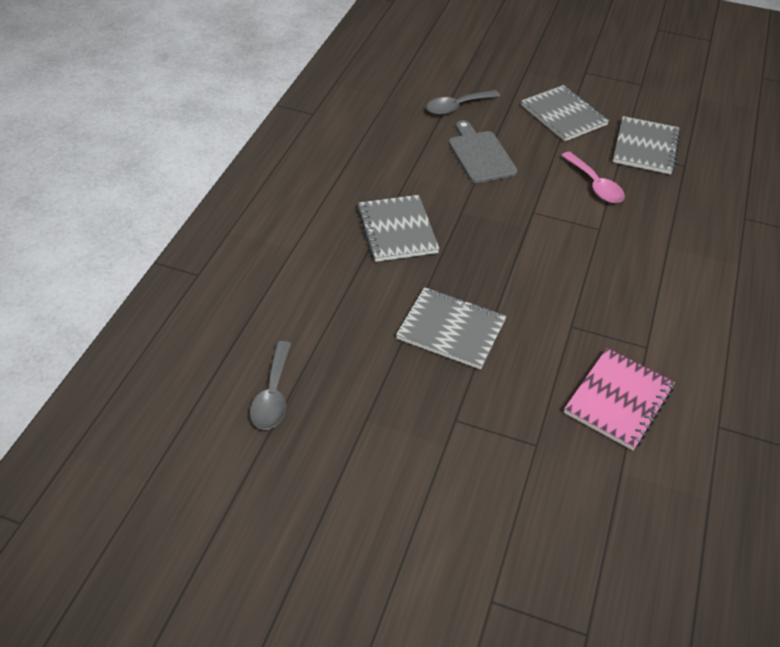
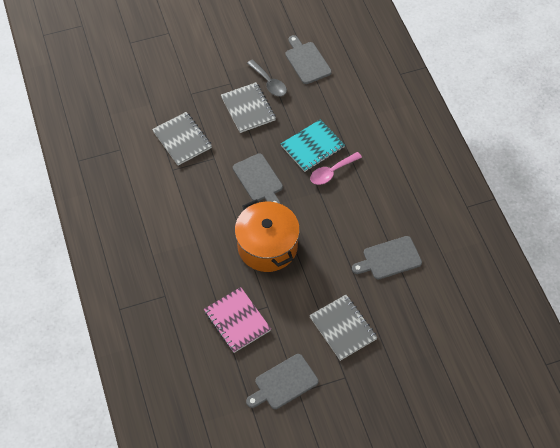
grey cutting board: [449,120,517,183] = 1 -> [233,153,283,204] [246,354,318,409] [285,35,332,84] [352,236,422,279] = 4
grey notebook: [357,195,440,262] [396,287,507,369] [521,85,609,141] [613,116,681,174] = 4 -> [152,112,212,166] [221,82,276,133] [309,295,378,361] = 3
grey spoon: [250,341,291,430] [426,90,500,115] = 2 -> [247,60,287,96] = 1
orange pot: none = 0 -> [235,199,300,272] = 1
turquoise notebook: none = 0 -> [281,119,345,172] = 1

